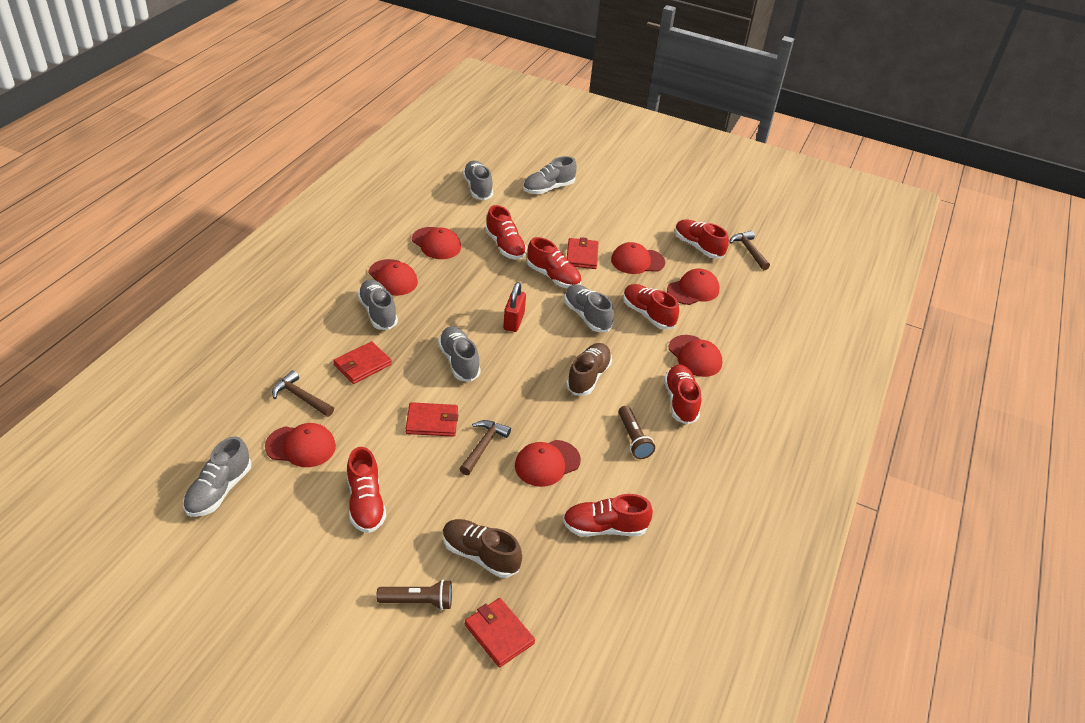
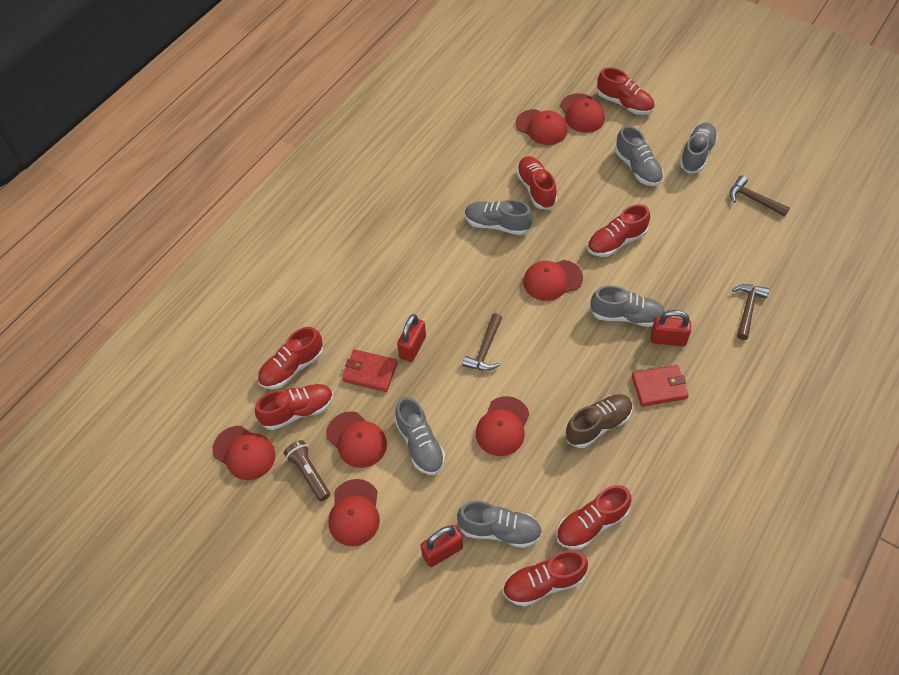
brown flashlight: [376,580,452,610] [618,406,655,459] = 2 -> [283,440,330,501] = 1
brown shoe: [443,519,522,578] [566,343,612,396] = 2 -> [565,394,633,448] = 1
red padlock: [503,282,526,332] = 1 -> [397,314,426,362] [420,525,463,567] [651,310,691,347] = 3
red wallet: [333,341,392,384] [406,402,458,437] [465,598,535,667] [567,237,598,269] = 4 -> [342,349,398,392] [631,365,689,407] = 2

